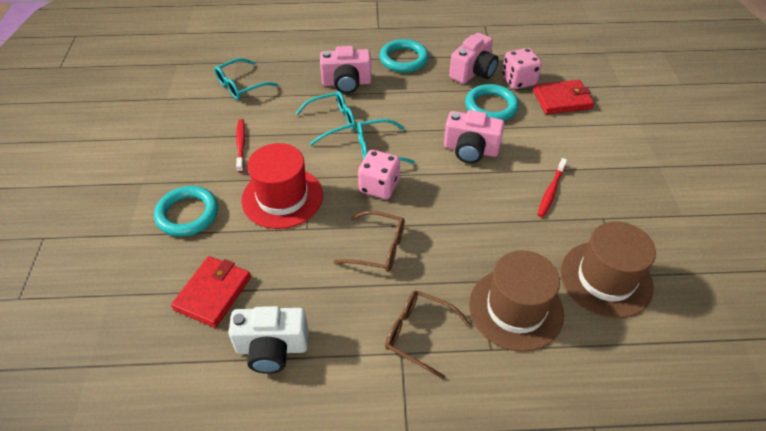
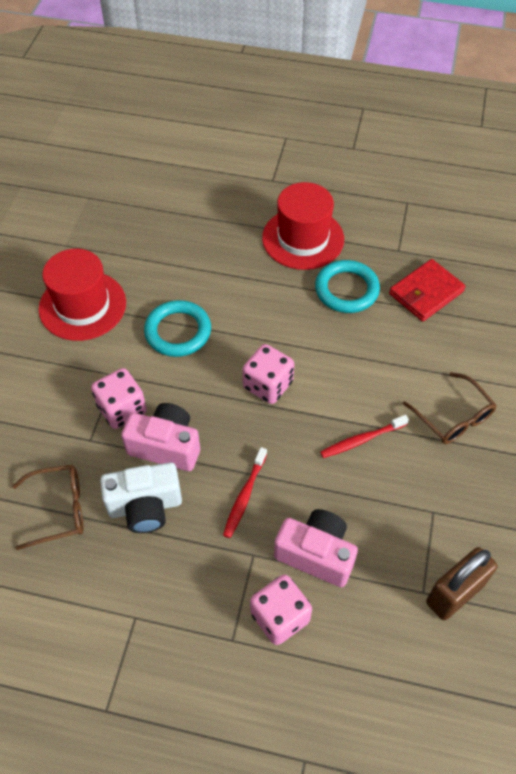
brown hat: [469,250,564,352] [560,221,656,318] = 2 -> none = 0
brown padlock: none = 0 -> [426,547,497,620] = 1
pink camera: [320,46,371,94] [444,110,505,164] [449,33,499,84] = 3 -> [121,403,200,471] [274,509,358,587] = 2
pink dice: [358,150,400,199] [502,48,542,89] = 2 -> [91,368,147,429] [242,344,294,404] [250,574,312,645] = 3
red hat: [241,143,323,229] = 1 -> [39,249,126,341] [262,182,344,270] = 2
red wallet: [171,256,251,328] [533,80,594,114] = 2 -> [389,259,466,322] = 1
turquoise glasses: [214,58,278,100] [296,91,356,145] [357,119,415,164] = 3 -> none = 0
turquoise ring: [154,186,218,237] [379,39,429,73] [465,84,519,121] = 3 -> [144,300,211,357] [315,260,380,313] = 2

